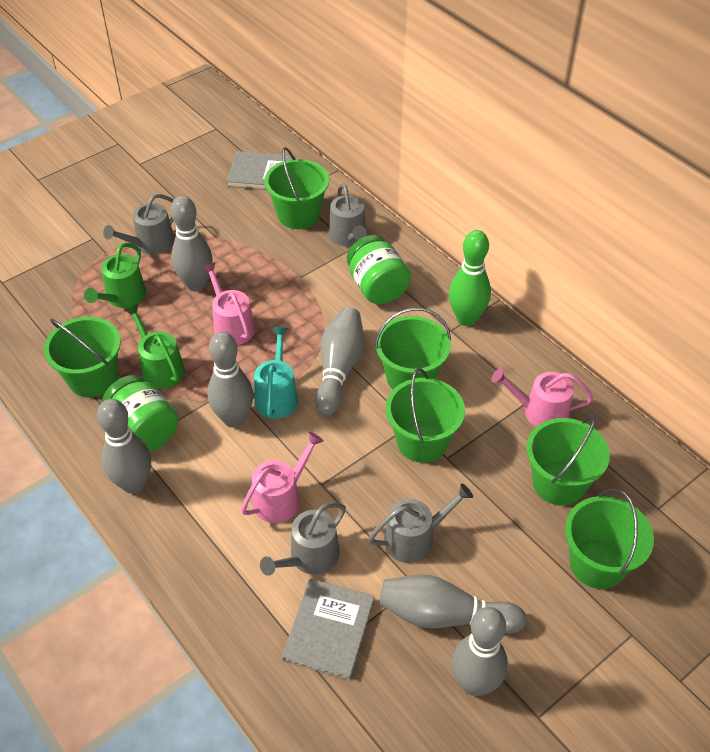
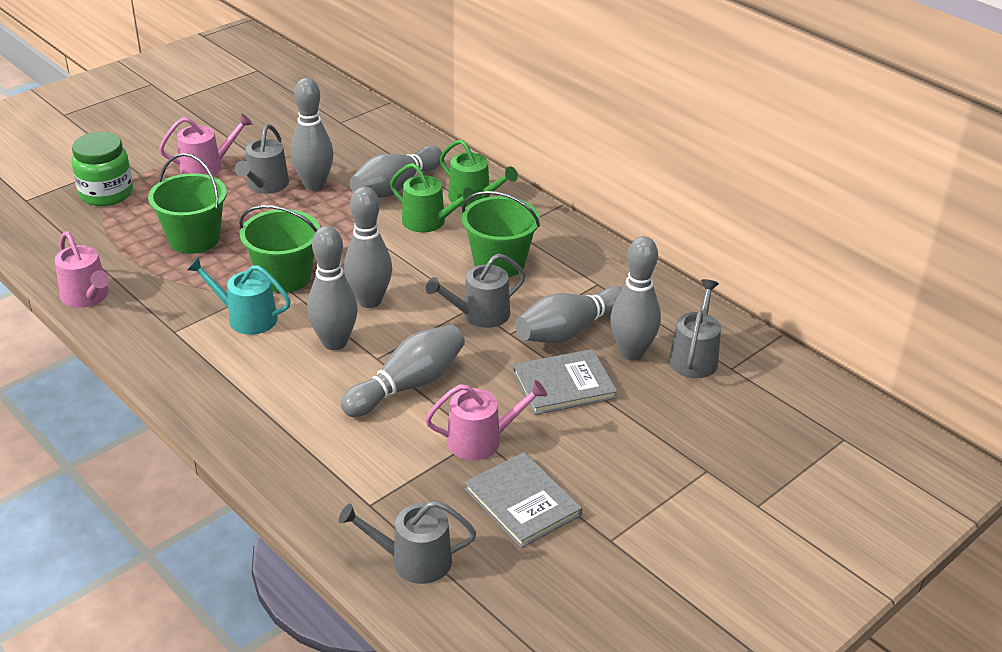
green bowling pin: [449,230,491,326] = 1 -> none = 0
green bucket: [44,317,121,397] [264,147,329,229] [375,308,451,390] [386,368,465,463] [527,416,610,506] [565,488,654,589] = 6 -> [148,153,227,254] [239,205,320,293] [462,191,540,277] = 3
green jar: [102,375,178,452] [347,235,411,304] = 2 -> [72,132,133,206] = 1
grey bowling pin: [97,399,151,494] [171,196,213,291] [207,332,253,428] [315,307,364,416] [379,574,526,634] [451,607,508,696] = 6 -> [291,78,333,191] [307,226,358,350] [341,325,465,417] [344,187,392,308] [350,146,442,198] [516,286,623,343] [610,236,661,360] = 7

